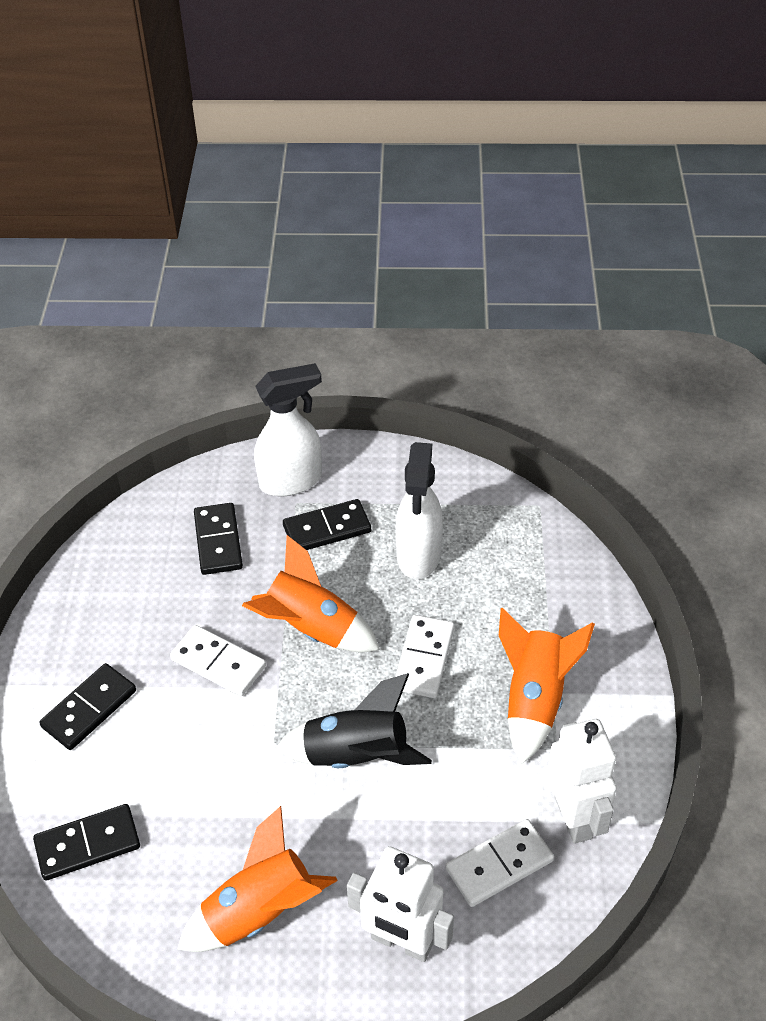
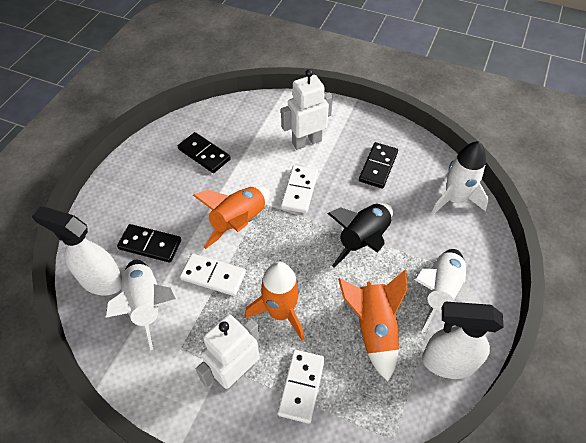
black domino: [33,804,140,881] [39,663,136,750] [194,503,243,575] [283,499,371,550] = 4 -> [117,224,181,263] [178,132,231,173] [359,142,398,188] = 3
white rocket: none = 0 -> [105,260,178,350] [414,249,479,332] [431,141,489,215] = 3

